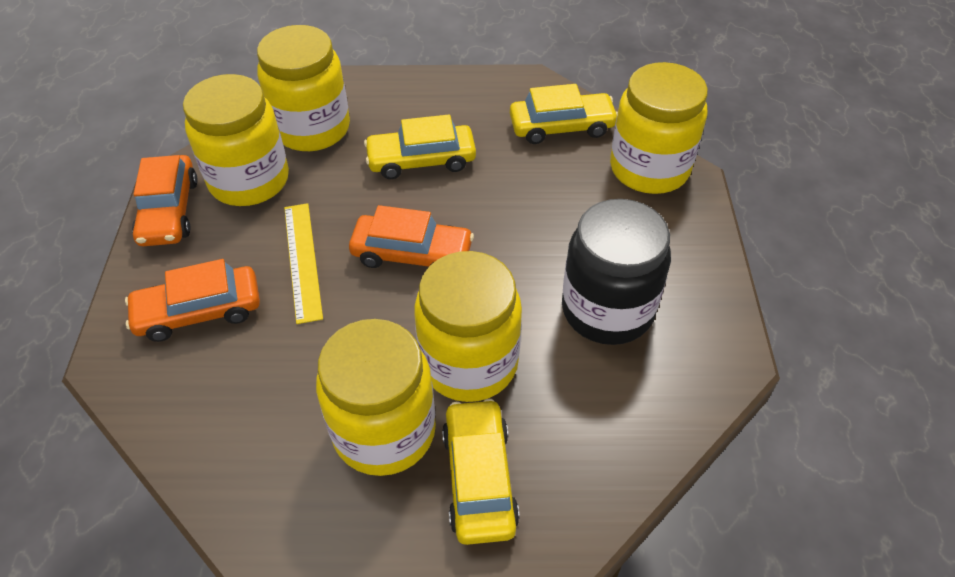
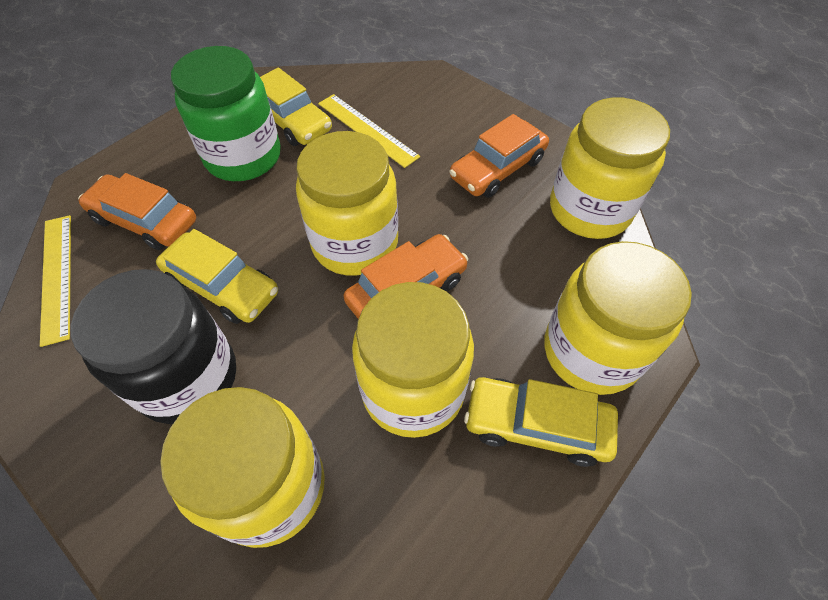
green jar: none = 0 -> [171,46,281,181] = 1
yellow ruler: [284,203,323,324] = 1 -> [40,215,71,347] [318,94,420,168] = 2

